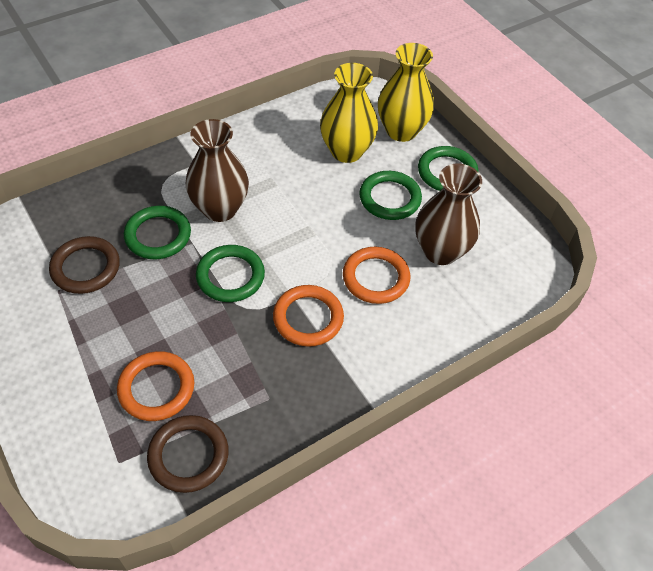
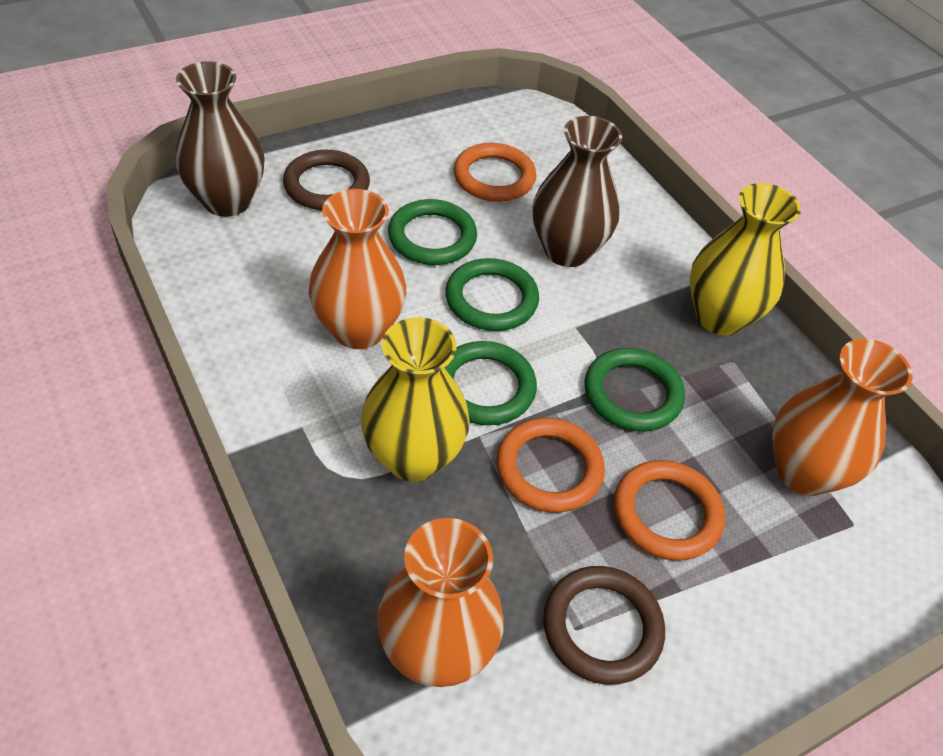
orange vase: none = 0 -> [309,189,406,349] [377,518,504,687] [772,339,913,496] = 3

